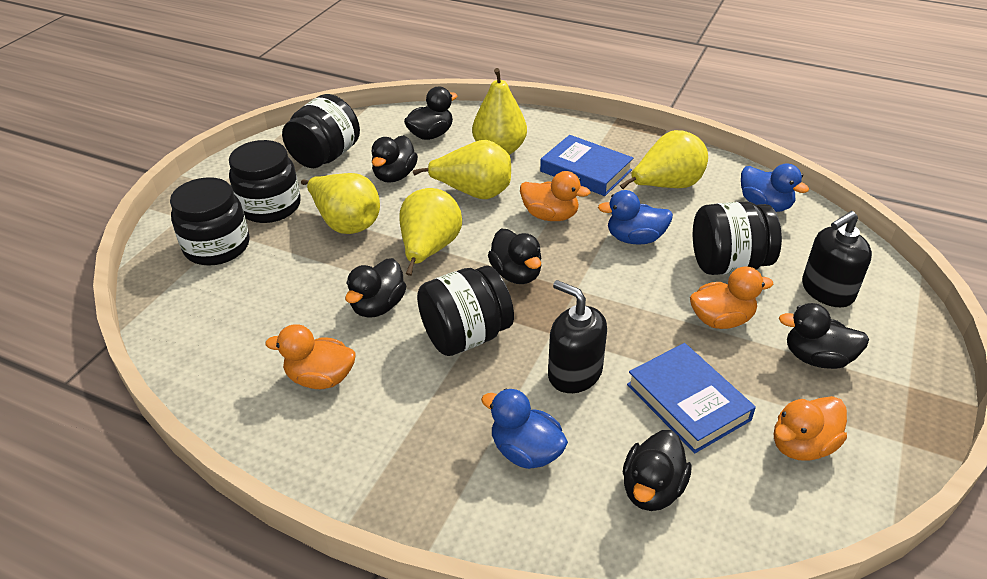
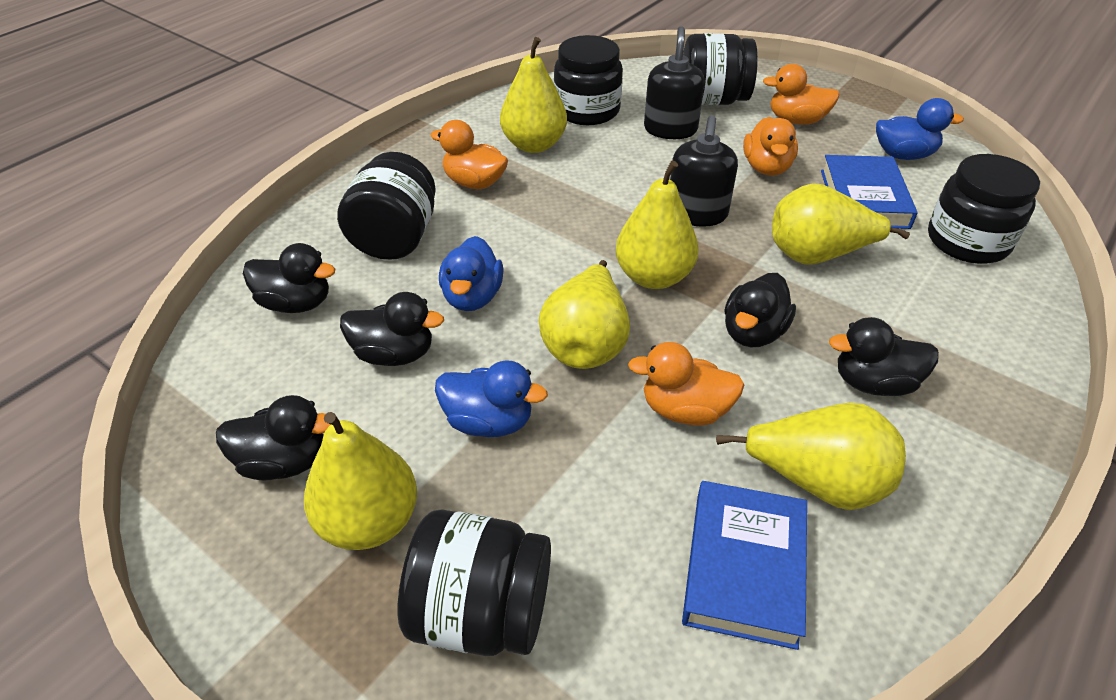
black duck: [345,258,406,318] [371,135,418,183] [404,87,458,140] [488,229,541,284] [623,430,692,511] [779,303,869,369] = 6 -> [216,395,331,480] [243,243,335,313] [340,292,444,366] [724,273,796,347] [829,317,939,396] = 5
yellow pear: [301,173,380,234] [400,188,462,276] [413,140,511,199] [472,68,527,155] [620,130,708,189] = 5 -> [304,412,417,550] [500,37,567,153] [539,260,630,369] [616,161,698,289] [716,403,906,510] [772,183,910,265] = 6

